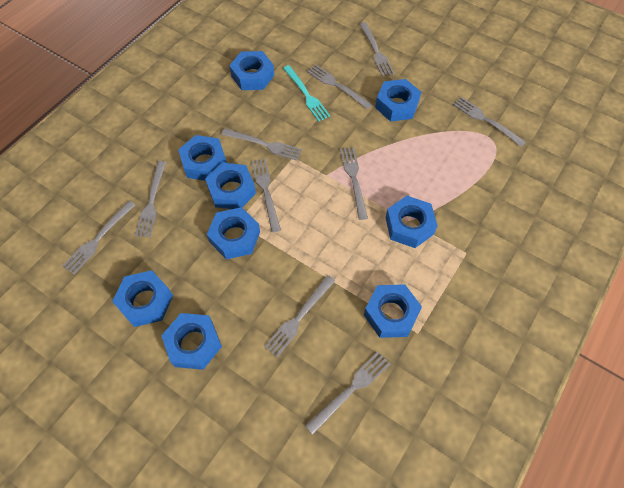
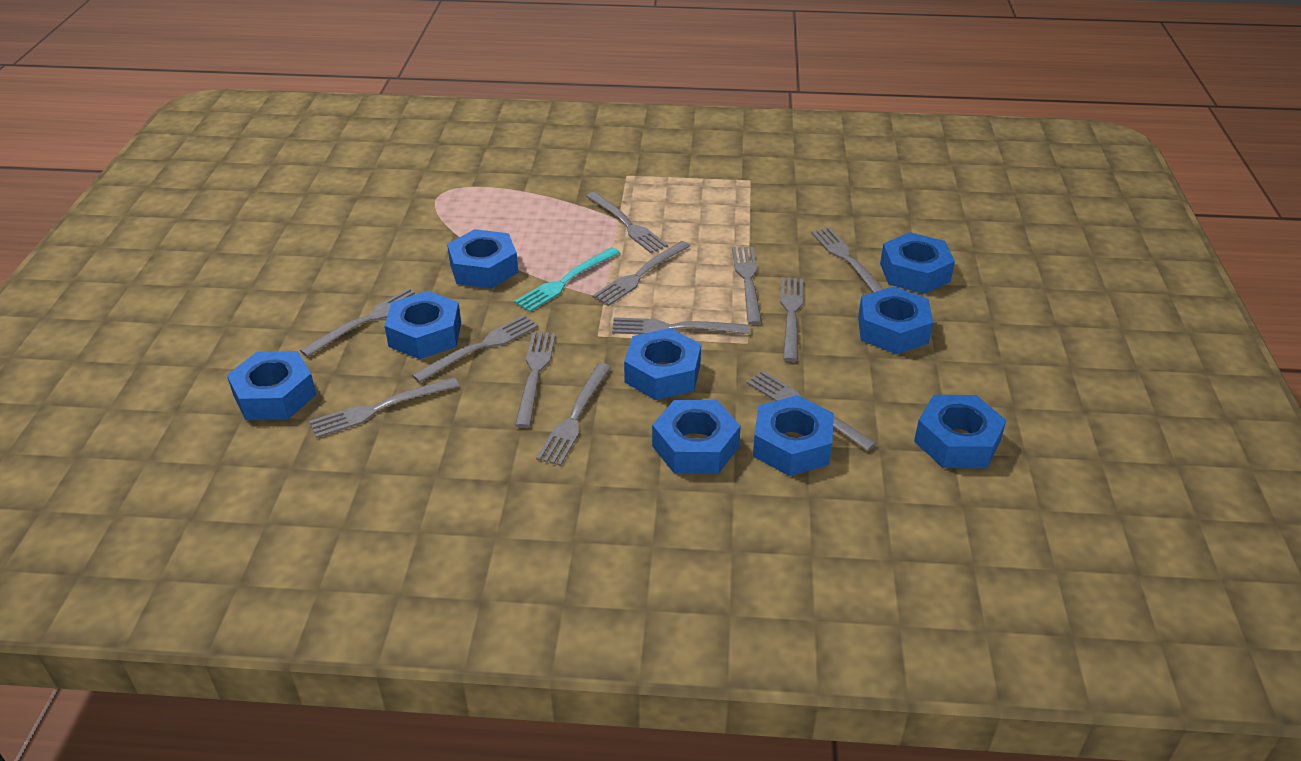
grey fork: [62,201,135,274] [135,161,166,237] [222,129,302,161] [251,158,281,232] [264,275,335,358] [305,352,390,435] [307,64,372,109] [340,147,368,220] [359,22,394,77] [453,97,526,147] = 10 -> [300,288,417,357] [309,377,459,438] [412,315,538,383] [515,332,556,428] [536,363,611,466] [587,192,668,253] [592,241,690,306] [612,317,750,334] [732,247,762,325] [747,370,876,451] [780,277,803,362] [811,227,884,292] = 12

